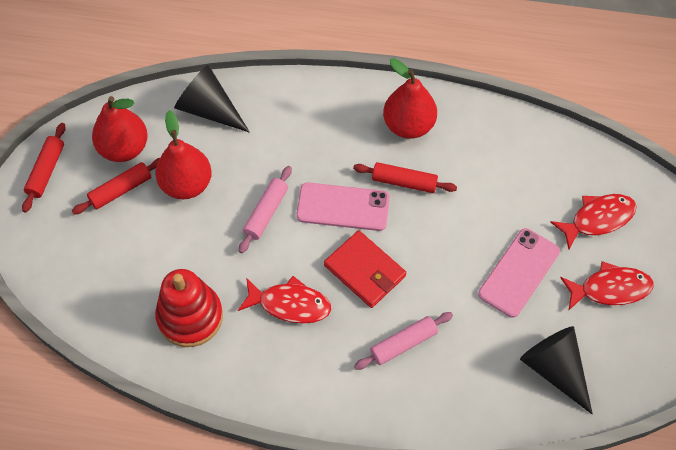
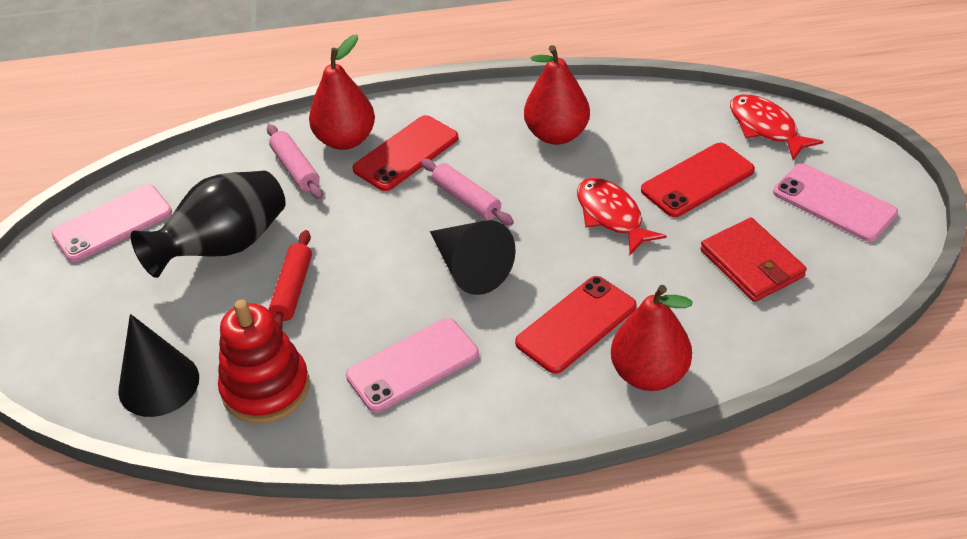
black vase: none = 0 -> [131,171,286,278] = 1
pink phone: [296,182,390,231] [478,228,560,318] = 2 -> [51,185,172,262] [346,318,479,413] [773,163,898,242] = 3
red fish: [238,276,331,323] [550,194,637,250] [560,261,654,310] = 3 -> [577,178,667,255] [730,94,824,160] = 2
red phone: none = 0 -> [352,115,458,191] [515,276,637,374] [641,143,755,217] = 3
red rolling pin: [22,123,66,213] [72,158,160,214] [353,162,457,193] = 3 -> [269,230,312,329] = 1

